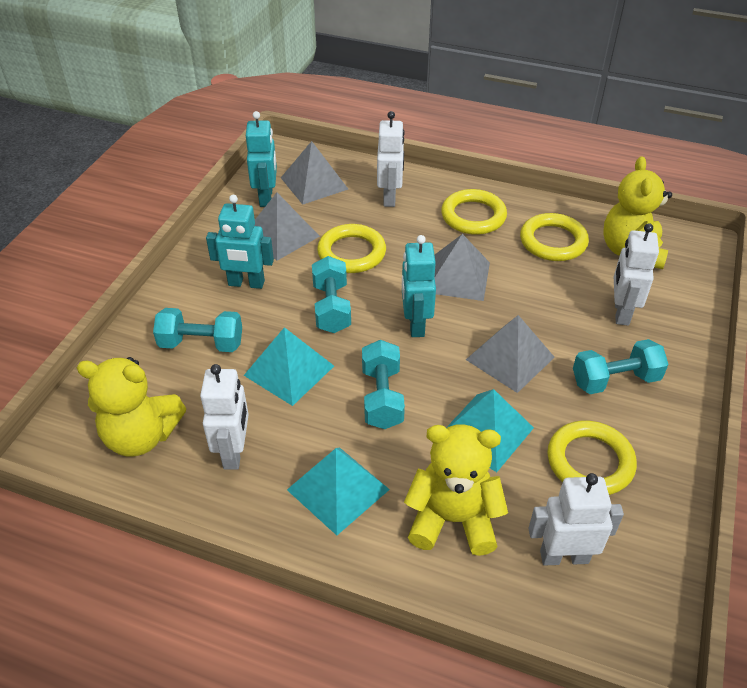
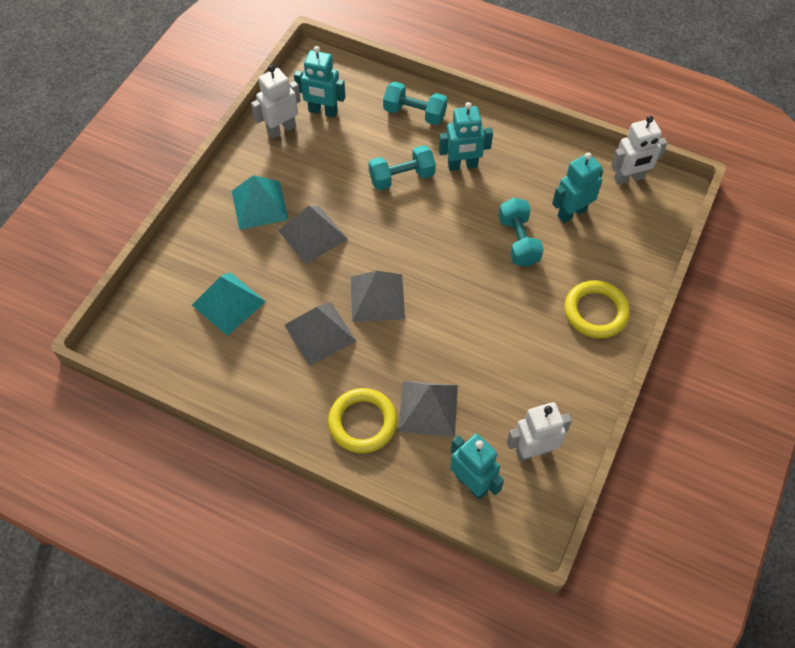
turquoise dumbbell: [153,308,242,352] [312,256,351,333] [362,340,405,429] [573,339,668,394] = 4 -> [369,145,436,191] [383,81,447,125] [499,198,544,267] = 3
turquoise pyramid: [244,327,334,406] [287,447,390,535] [446,389,534,472] = 3 -> [192,272,266,336] [232,175,289,230] = 2
turquoise robot: [206,195,274,289] [246,111,277,207] [402,235,436,337] = 3 -> [294,46,345,118] [439,102,493,171] [450,434,504,500] [552,152,603,223] = 4
white robot: [200,364,249,470] [377,111,405,207] [528,473,624,565] [614,223,659,326] = 4 -> [251,65,301,139] [507,402,572,462] [611,116,667,185] = 3
yellow ring: [317,224,386,273] [441,189,507,235] [520,213,589,261] [547,420,637,495] = 4 -> [328,388,397,453] [564,280,630,338] = 2
yellow teddy bear: [77,357,186,457] [404,424,508,556] [603,156,672,269] = 3 -> none = 0

